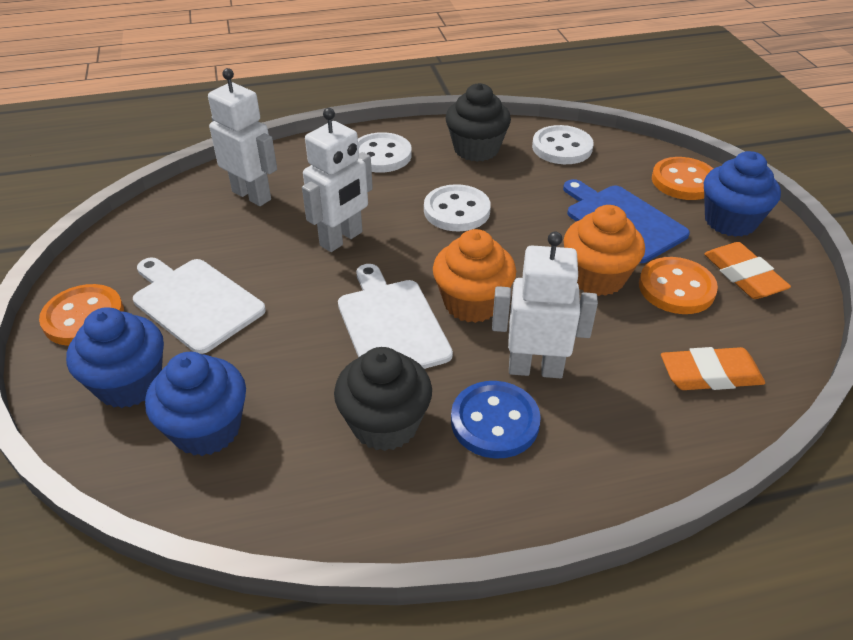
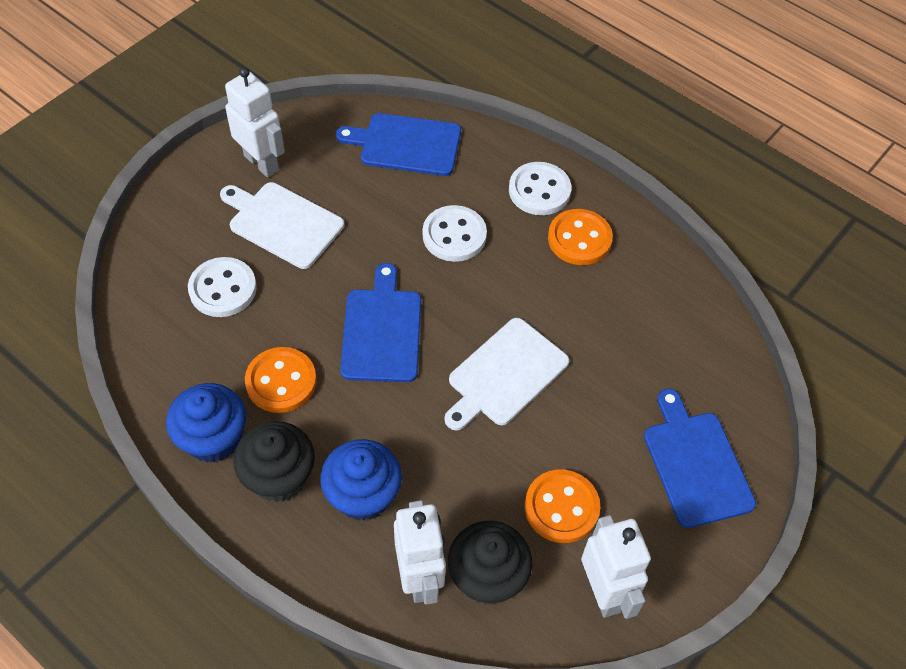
blue button: [451,381,541,459] = 1 -> none = 0
blue cupcake: [66,307,164,408] [145,352,246,456] [704,151,781,237] = 3 -> [166,383,246,463] [320,439,402,521] = 2
blue cutting board: [563,179,690,263] = 1 -> [336,113,461,176] [340,263,421,382] [644,389,756,528] = 3
orange cupcake: [433,229,516,323] [564,205,645,296] = 2 -> none = 0
orange eraser: [661,347,765,390] [704,242,791,299] = 2 -> none = 0

